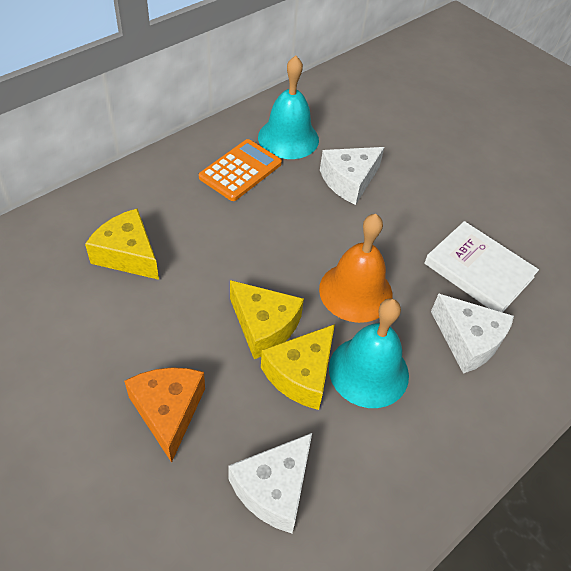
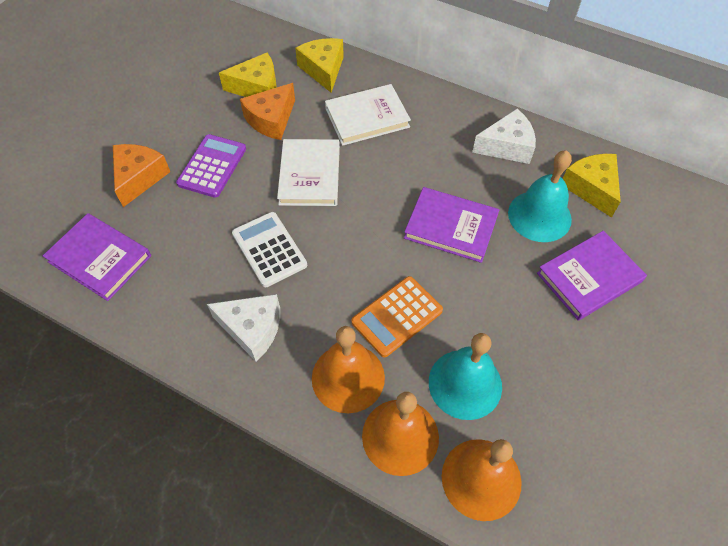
orange bell: [319,214,393,323] = 1 -> [312,326,385,413] [362,392,439,476] [442,439,522,521] = 3
orange cheese: [124,367,205,463] = 1 -> [113,144,170,207] [240,83,295,140] = 2
purple book: none = 0 -> [43,213,151,301] [404,187,499,263] [537,231,647,321] = 3
purple calculator: none = 0 -> [176,134,246,198] = 1
white book: [424,221,539,312] = 1 -> [277,139,340,206] [325,84,411,146] = 2
white calculator: none = 0 -> [232,212,307,287] = 1
white cheese: [228,433,312,533] [320,147,384,205] [431,294,514,374] = 3 -> [207,294,280,362] [472,109,536,164] = 2

